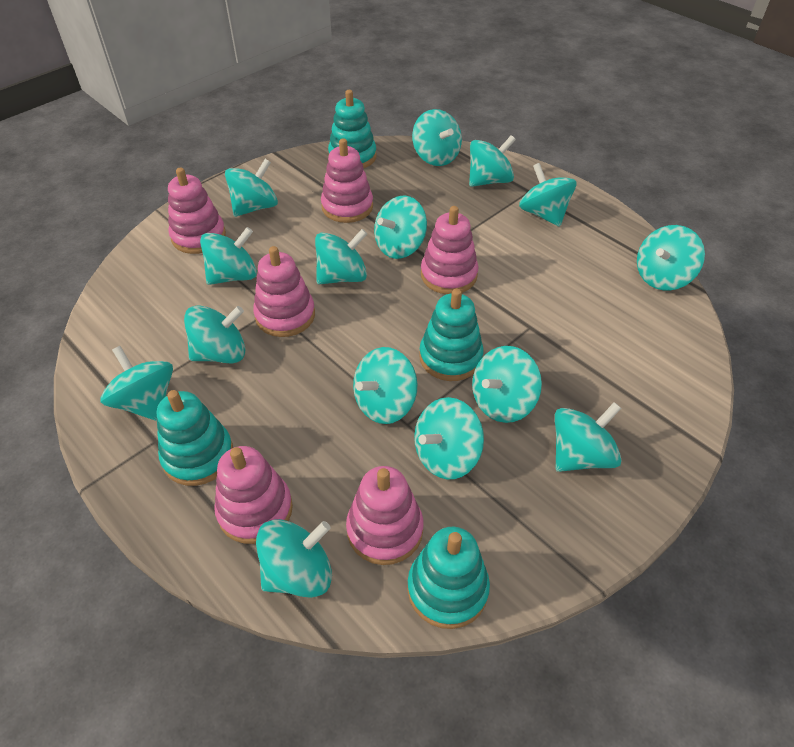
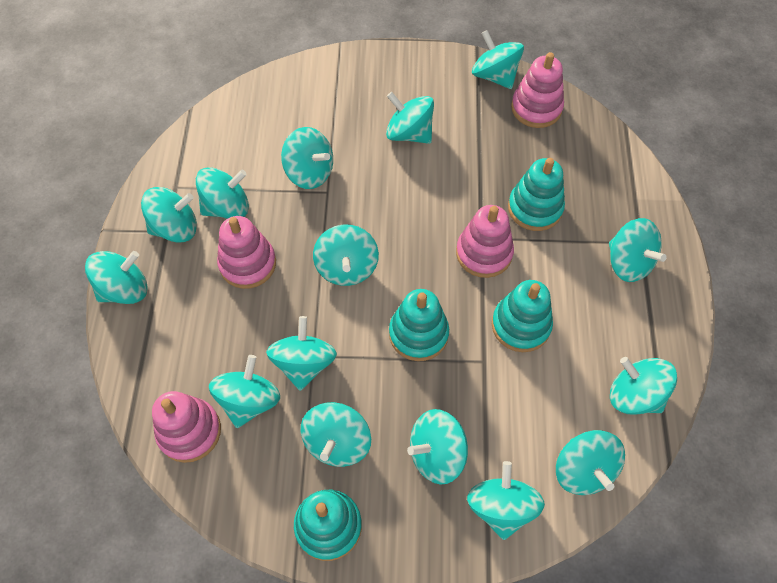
pink stacking toy: [168,167,226,254] [214,446,293,544] [253,246,315,337] [321,138,373,223] [346,466,424,565] [421,206,478,294] = 6 -> [152,391,221,463] [217,216,276,289] [456,205,514,278] [511,52,564,128] = 4

